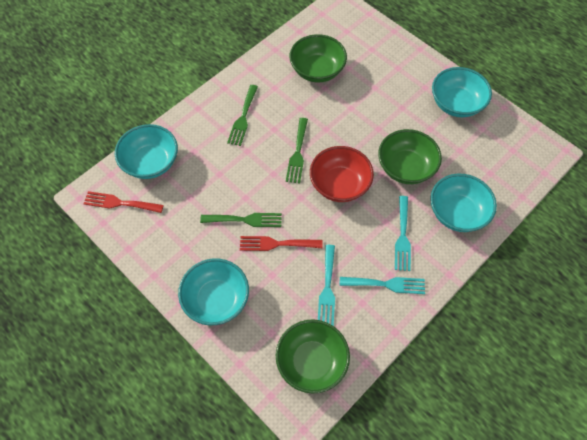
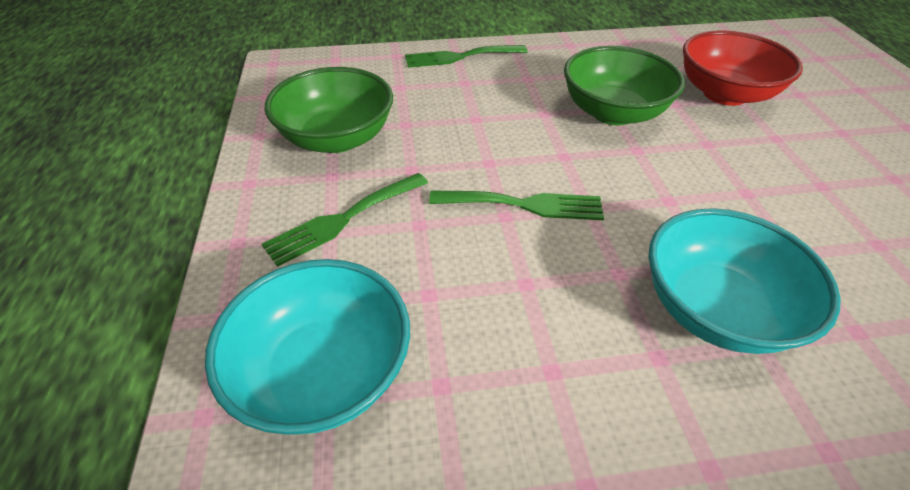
green bowl: [276,319,350,394] [289,34,347,82] [378,129,442,184] = 3 -> [265,67,393,153] [564,46,685,125] = 2
red fork: [84,191,164,213] [240,236,323,251] = 2 -> none = 0
turquoise bowl: [115,124,178,179] [178,258,249,325] [430,174,497,232] [432,67,492,117] = 4 -> [205,259,410,435] [649,208,841,354] = 2
turquoise fork: [318,245,335,326] [340,277,425,294] [395,196,411,271] = 3 -> none = 0

